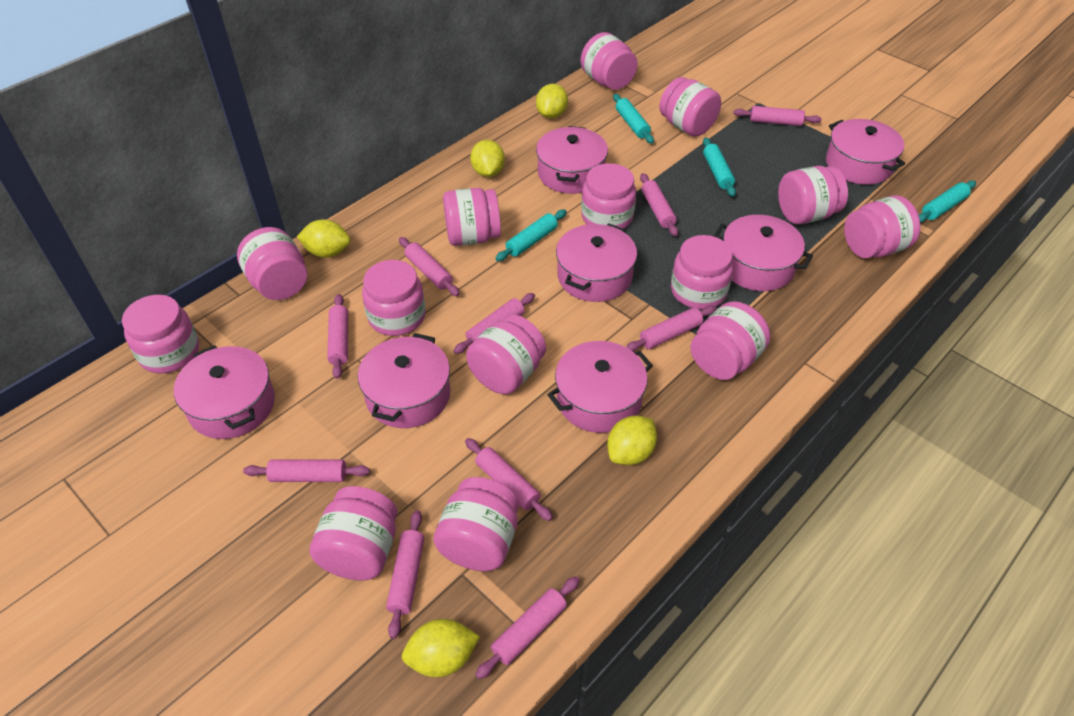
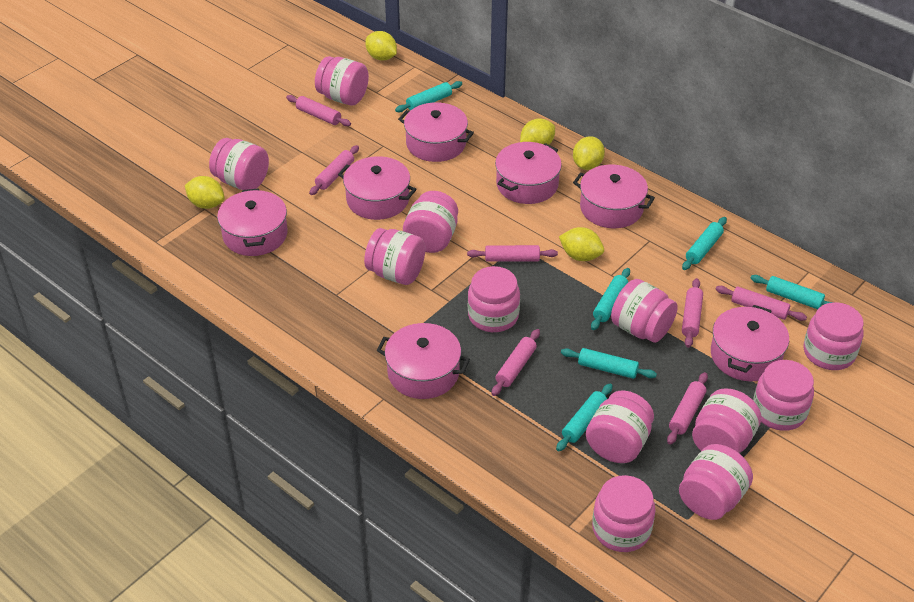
pink jar: [122,295,199,374] [237,227,307,300] [310,486,397,581] [362,260,426,336] [433,477,519,571] [443,188,501,246] [466,315,546,394] [581,32,638,90] [581,163,636,229] [659,77,721,137] [671,235,733,309] [690,301,770,380] [778,166,848,225] [844,195,920,258] = 14 -> [209,138,269,190] [315,56,369,106] [364,228,425,285] [403,191,458,253] [468,266,520,332] [586,391,654,463] [592,475,655,552] [611,279,678,343] [679,444,753,520] [692,388,762,453] [753,360,814,431] [804,302,864,370] = 12
pink rolling pin: [243,460,370,482] [327,294,348,379] [386,510,424,639] [399,237,460,296] [454,293,535,354] [465,438,553,521] [475,576,580,679] [626,305,716,351] [640,173,678,236] [734,106,822,126] = 10 -> [286,95,351,126] [309,145,359,195] [467,245,558,262] [492,329,540,396] [667,372,708,445] [682,278,703,348] [715,286,807,321] = 7
turquoise rolling pin: [495,209,567,261] [613,94,654,144] [703,138,736,197] [919,180,976,223] = 4 -> [395,81,462,112] [556,384,613,451] [561,348,657,379] [591,268,630,330] [682,217,727,270] [750,275,833,309] = 6

